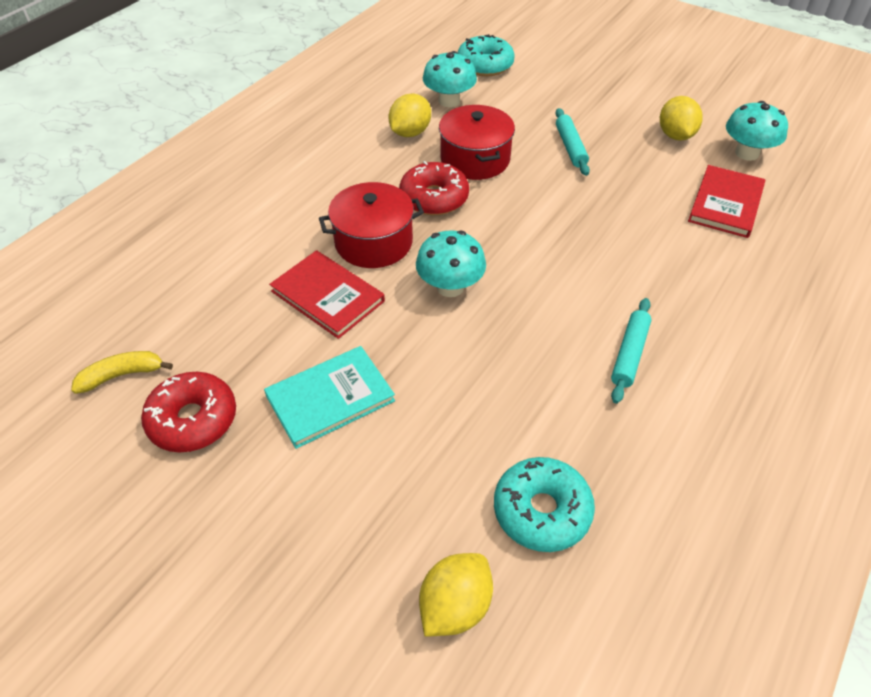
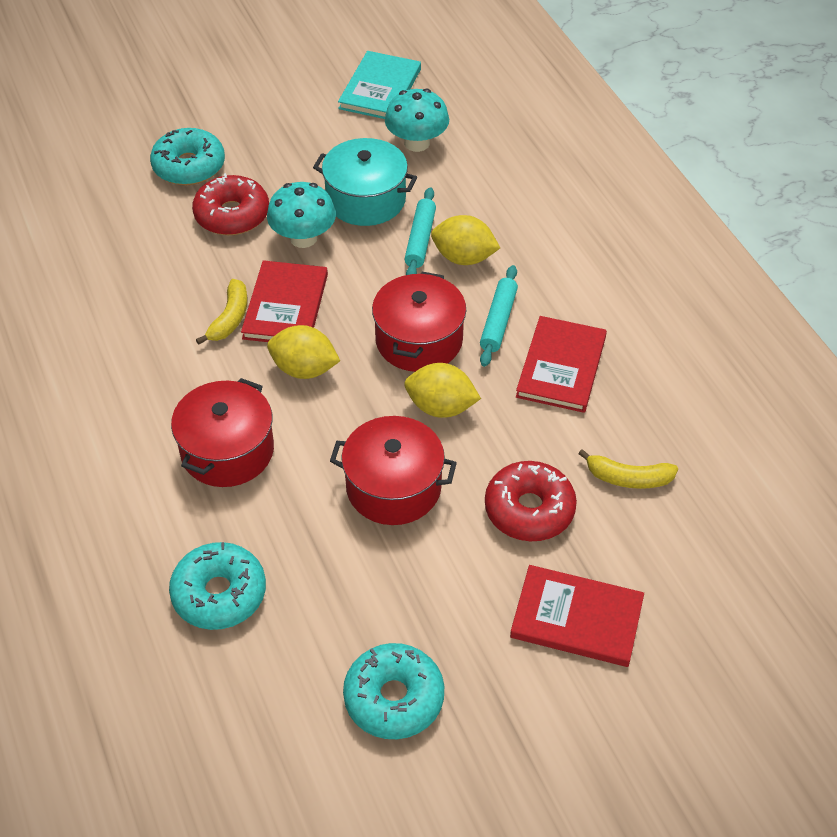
red book: [269,250,385,339] [688,165,765,238] = 2 -> [241,260,328,342] [510,565,644,667] [516,316,607,413] = 3
red pot: [319,182,424,268] [439,105,515,180] = 2 -> [171,378,274,487] [330,416,457,525] [372,272,466,372] = 3
turquoise donut: [458,34,515,76] [494,457,595,552] = 2 -> [150,128,225,185] [169,542,266,630] [343,643,444,739] = 3
turquoise mushroom: [416,230,486,297] [423,51,477,107] [726,101,788,161] = 3 -> [267,182,336,248] [385,89,449,152] = 2
turquoise pot: none = 0 -> [313,138,417,226] = 1
yellow banana: [71,351,173,394] = 1 -> [196,279,247,345] [578,449,678,489] = 2

